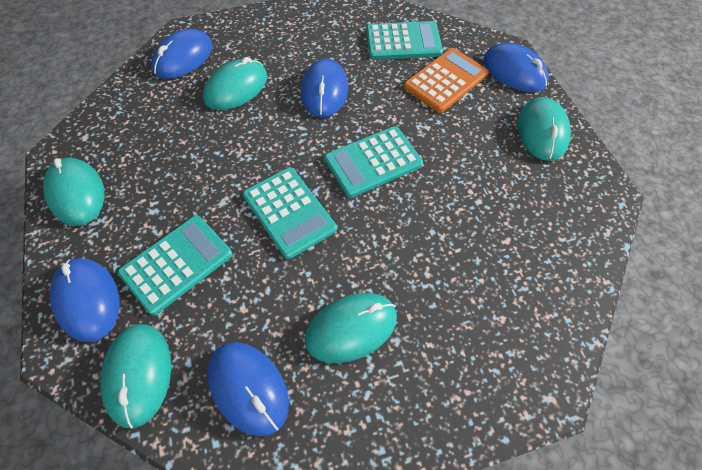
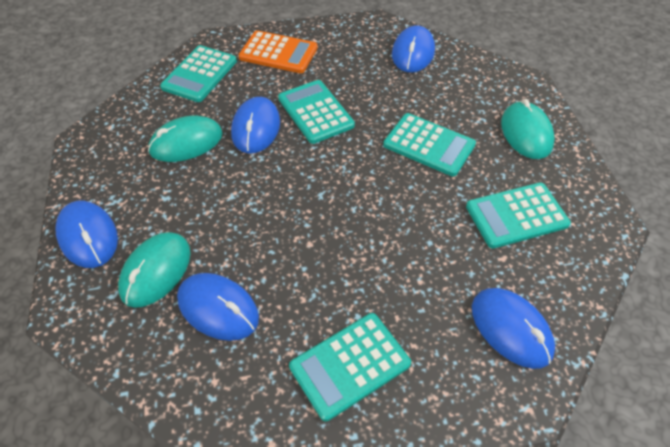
turquoise calculator: [118,215,233,315] [243,167,337,259] [324,126,423,198] [366,21,443,60] = 4 -> [160,45,237,102] [278,80,355,144] [289,313,411,422] [383,113,476,177] [466,182,571,249] = 5
turquoise mouse: [43,158,105,226] [100,324,171,429] [203,57,267,110] [305,293,397,363] [518,97,571,161] = 5 -> [118,232,191,308] [148,116,223,162] [501,99,555,159] = 3

